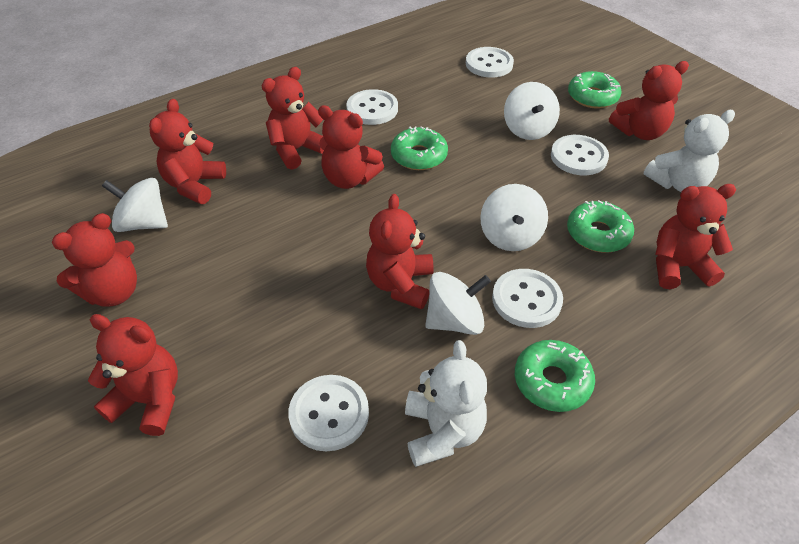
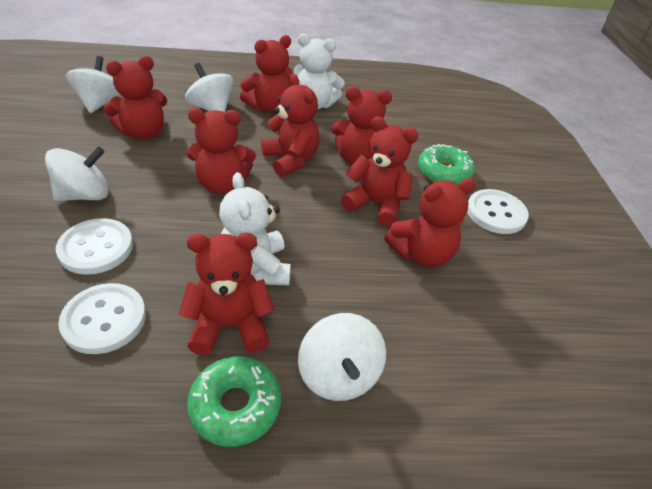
green donut: [391,126,448,170] [515,340,595,412] [567,200,634,253] [568,71,622,109] = 4 -> [187,356,281,447] [418,144,475,185] = 2
white button: [288,375,369,451] [346,89,398,125] [466,47,514,77] [492,269,563,328] [551,135,609,175] = 5 -> [56,218,133,275] [58,283,146,354] [467,189,529,234] = 3

